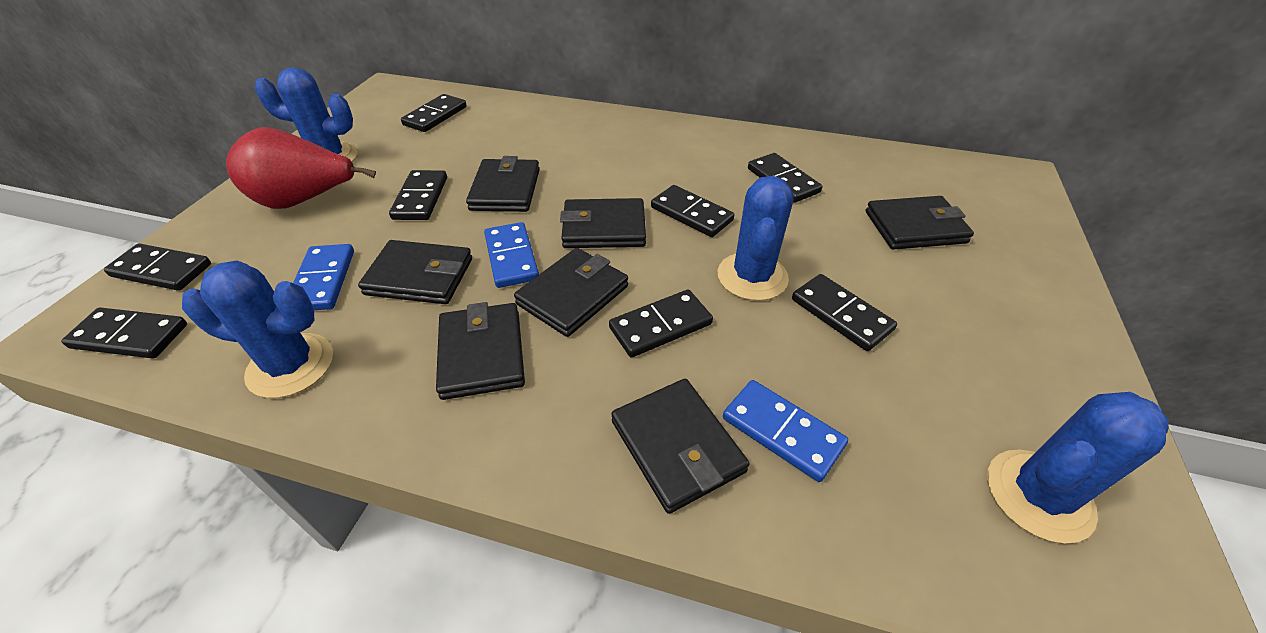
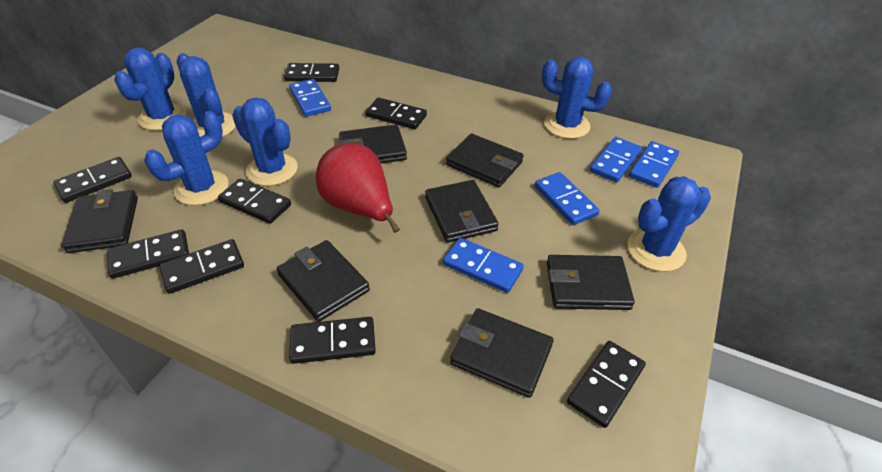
blue cactus: [182,260,333,398] [255,67,358,162] [718,176,793,301] [987,392,1169,543] = 4 -> [114,47,186,130] [144,111,229,206] [177,53,236,137] [232,97,298,186] [542,57,612,139] [627,176,711,272] = 6
blue domino: [293,244,354,310] [484,222,539,288] [723,380,848,482] = 3 -> [289,79,331,117] [443,238,524,293] [535,172,600,225] [590,137,642,182] [629,141,679,188] = 5

